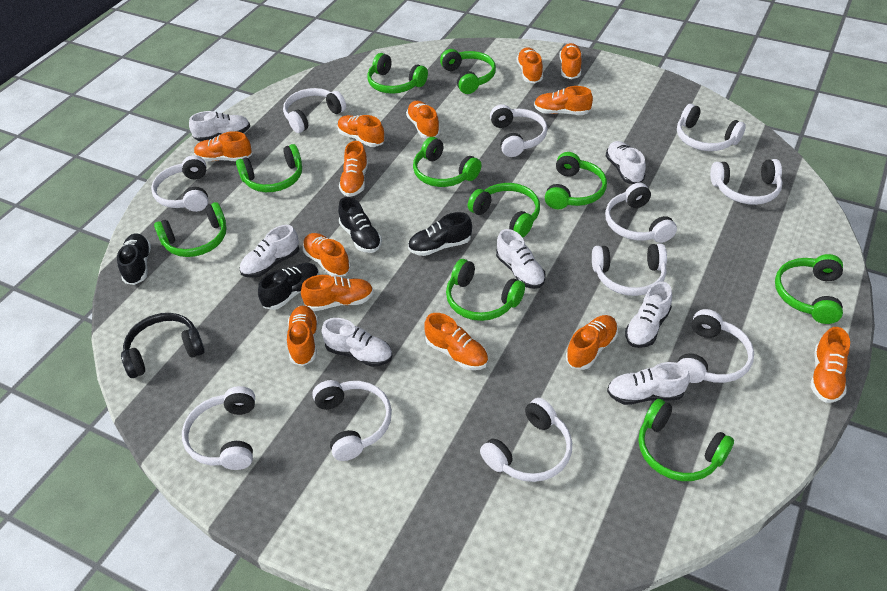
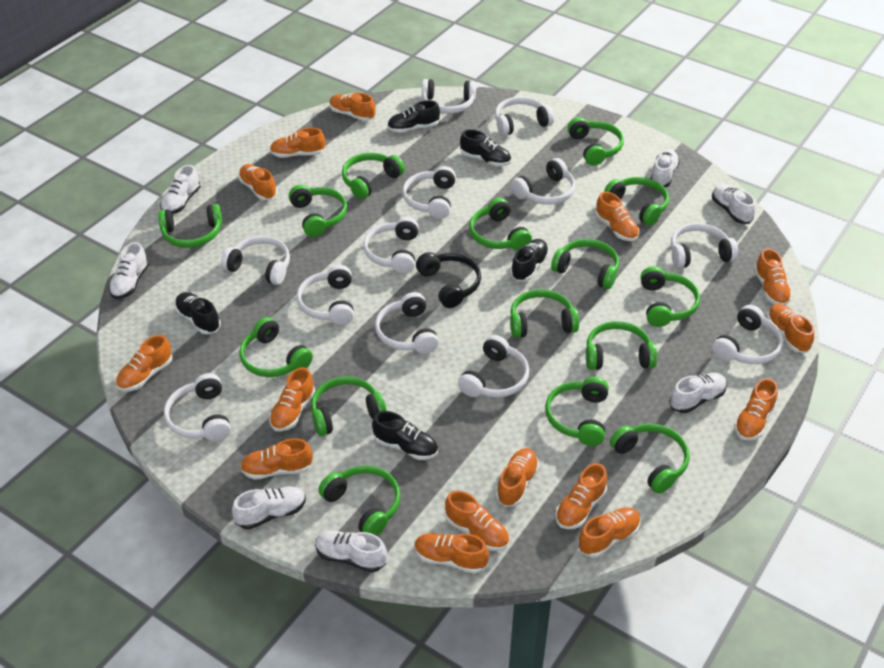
black shoe: [117,234,151,285] [258,263,319,310] [338,197,382,253] [408,212,472,256] = 4 -> [175,292,221,334] [372,411,438,460] [387,100,440,133] [460,129,511,166] [510,239,549,281] = 5
green headphones: [154,202,227,257] [236,144,302,192] [367,53,428,94] [413,137,481,187] [440,49,496,94] [446,259,525,321] [468,183,540,238] [545,152,607,209] [638,399,734,481] [775,254,843,324] = 10 -> [158,204,222,248] [240,317,313,377] [289,185,347,237] [311,377,387,436] [318,465,401,536] [342,153,405,199] [469,198,532,251] [510,289,579,338] [545,377,609,446] [551,239,619,289] [568,117,624,166] [586,321,657,370] [604,177,669,226] [610,423,690,494] [640,266,700,327] = 15
orange shoe: [194,131,252,161] [287,306,318,366] [301,275,374,311] [303,233,351,277] [337,115,385,147] [339,141,368,197] [406,101,440,139] [424,313,488,370] [516,47,543,83] [534,86,593,115] [559,43,582,79] [566,315,618,370] [810,327,850,403] = 13 -> [116,335,173,391] [238,164,277,200] [240,438,313,480] [269,367,315,431] [270,128,325,158] [329,93,376,121] [414,533,489,574] [445,491,509,551] [496,448,539,507] [555,463,607,529] [578,507,641,557] [595,192,639,241] [734,378,778,441] [754,248,792,305] [767,304,814,353] = 15
white headphones: [151,155,208,212] [182,386,255,470] [283,88,346,133] [312,380,392,461] [480,398,572,482] [490,104,547,157] [592,243,667,296] [605,183,677,243] [677,104,746,151] [677,309,754,383] [710,159,783,205] = 11 -> [164,373,231,441] [221,236,290,285] [296,265,354,325] [363,217,419,274] [375,292,439,354] [402,166,456,219] [422,79,476,114] [458,335,529,398] [495,97,554,136] [511,158,575,205] [671,223,738,268] [712,305,783,364] = 12

